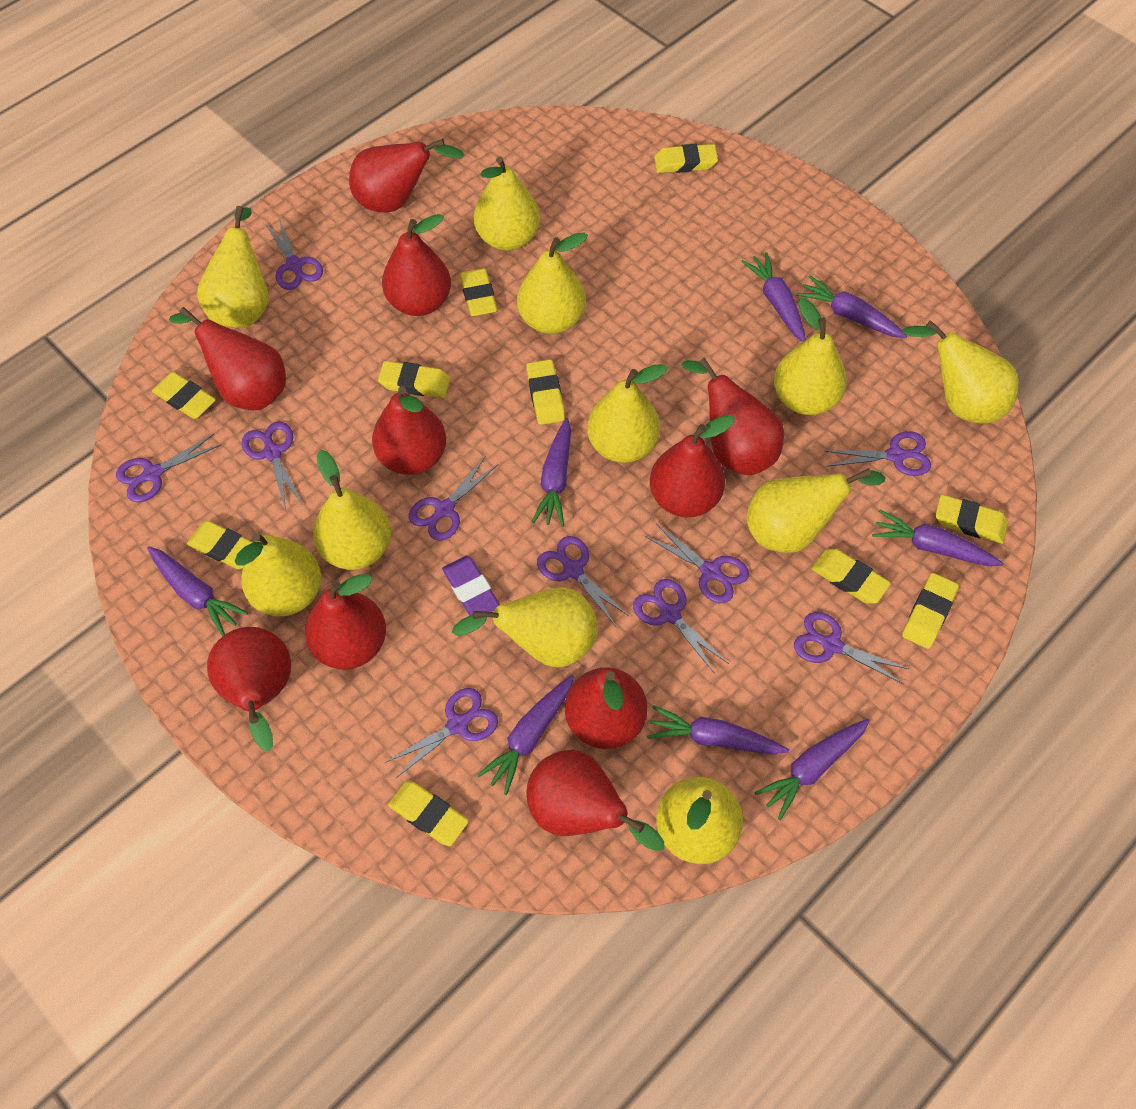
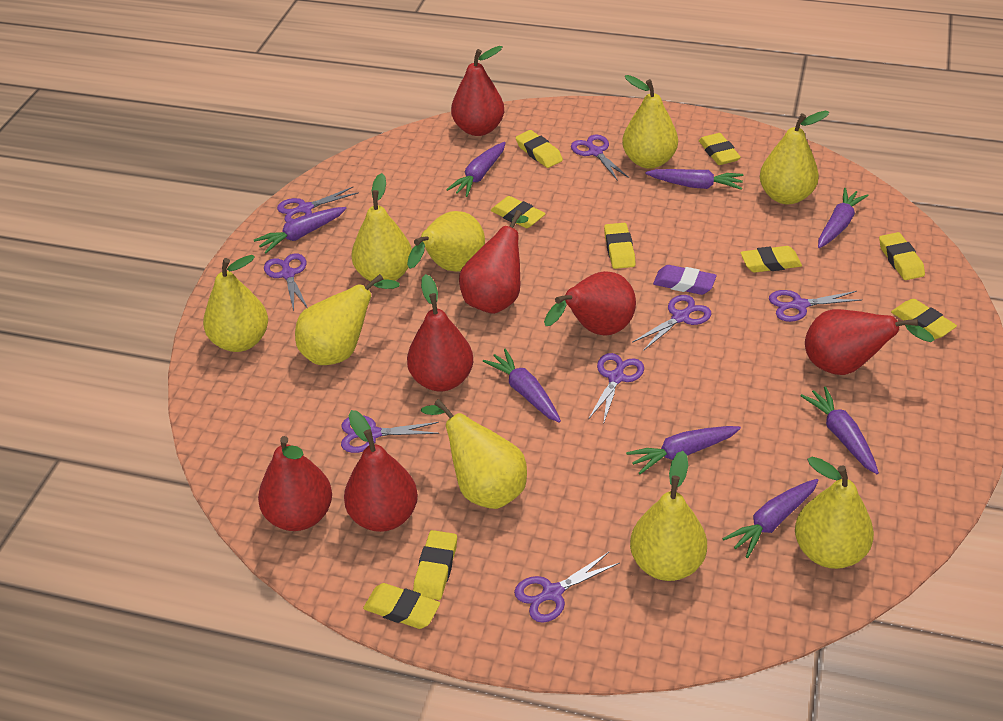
purple scissors: [116,434,221,502] [242,422,302,510] [265,218,323,290] [385,688,498,778] [409,457,499,541] [537,536,630,626] [633,579,729,674] [645,524,749,603] [794,612,909,684] [825,431,931,476] = 10 -> [264,253,307,311] [277,186,359,223] [341,415,439,453] [514,552,620,623] [571,135,629,181] [588,353,644,425] [632,295,711,351] [769,290,861,322] = 8
red pear: [169,307,286,410] [207,627,291,752] [305,574,386,670] [349,139,464,213] [372,386,446,475] [382,214,451,316] [526,750,664,851] [565,667,647,749] [650,415,735,517] [682,358,784,475] = 10 -> [258,436,332,531] [344,410,418,532] [407,274,473,391] [451,46,504,136] [459,210,528,314] [544,271,636,336] [805,309,934,375] = 7
yellow eraser: [152,372,216,419] [187,521,253,569] [378,361,450,398] [388,780,469,846] [460,268,497,316] [526,359,565,425] [654,144,718,173] [812,549,891,603] [902,573,959,649] [935,495,1008,544] = 10 -> [363,583,440,629] [413,530,457,600] [491,196,546,228] [515,130,563,168] [604,223,636,269] [699,133,741,165] [741,246,802,273] [879,232,925,280] [891,299,957,339] = 9
yellow pear: [197,206,269,328] [235,533,321,616] [313,450,391,570] [452,587,598,668] [474,156,540,251] [517,232,588,334] [587,364,668,463] [656,777,743,864] [746,468,886,553] [774,298,847,415] [902,320,1019,424] = 11 -> [203,255,268,352] [295,274,400,365] [351,173,412,281] [407,211,485,272] [421,399,527,509] [622,75,678,169] [630,451,707,581] [760,111,829,204] [795,457,874,569] = 9

